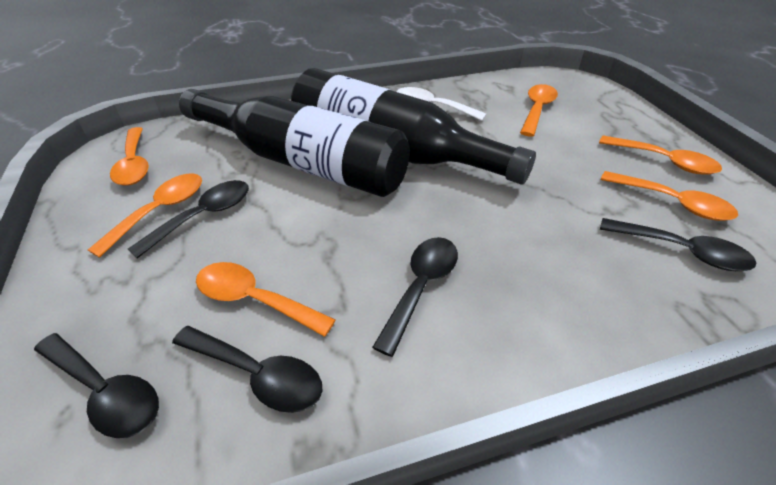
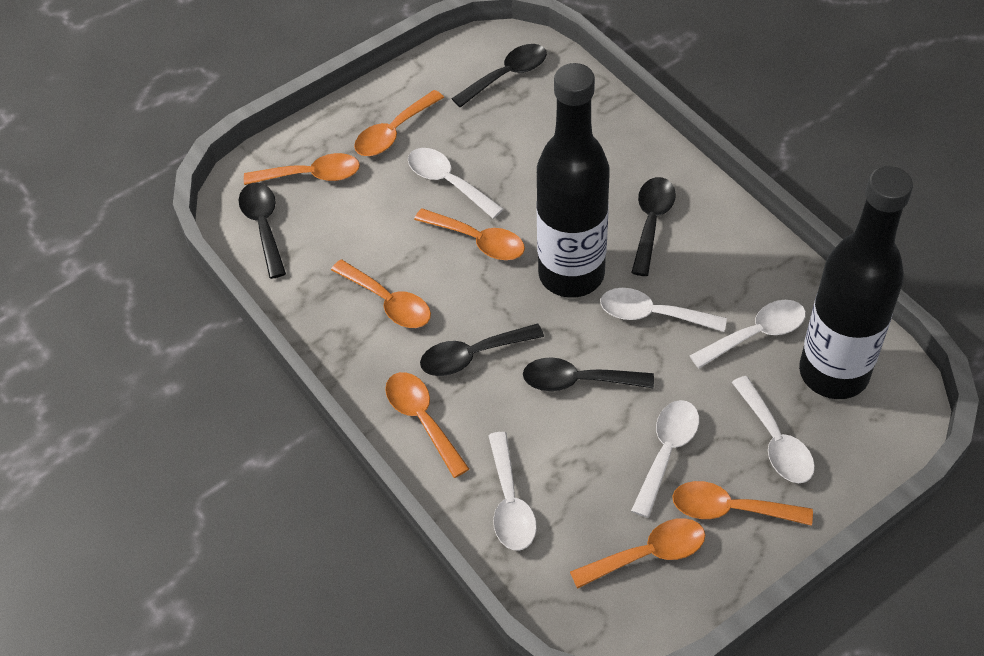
orange spoon: [88,173,202,258] [110,127,149,186] [196,262,336,337] [520,84,558,137] [599,135,722,175] [601,171,738,221] = 6 -> [244,153,360,185] [331,260,431,328] [354,90,444,156] [385,372,469,478] [414,208,525,260] [570,518,705,589] [672,481,813,526] = 7
white spoon: [397,87,487,121] = 1 -> [408,148,503,219] [488,432,537,550] [600,288,727,332] [631,400,699,518] [690,300,806,368] [732,376,815,483] = 6

